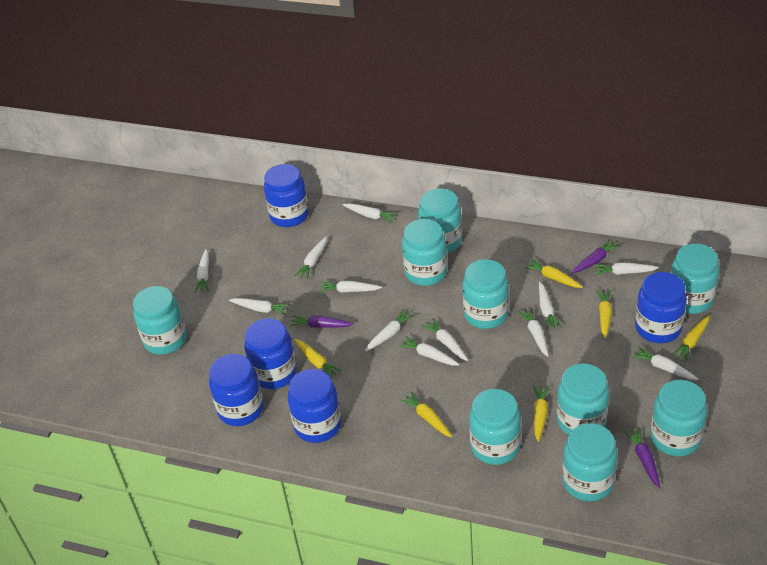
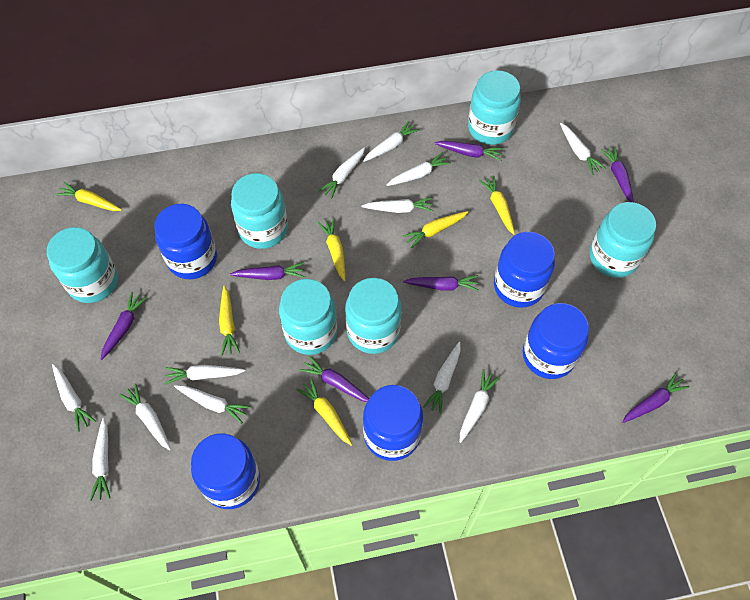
purple carrot: [289,315,354,328] [572,239,621,274] [624,427,660,488] = 3 -> [101,292,147,360] [230,263,305,280] [299,355,369,402] [403,275,479,291] [434,141,503,161] [601,146,634,202] [622,372,690,423] = 7
turquoise jar: [133,286,187,355] [402,219,447,286] [418,188,462,253] [462,259,509,329] [469,389,521,465] [557,364,609,435] [562,423,618,501] [650,380,707,456] [671,244,720,314] = 9 -> [47,227,118,303] [231,173,288,249] [279,279,337,355] [345,278,402,354] [468,70,521,145] [589,202,656,278] = 6

